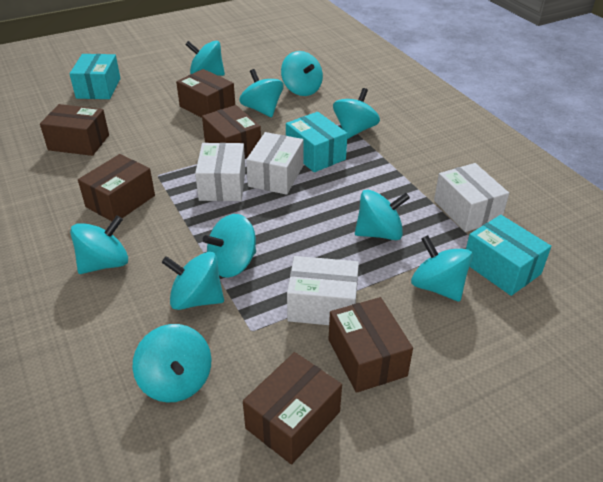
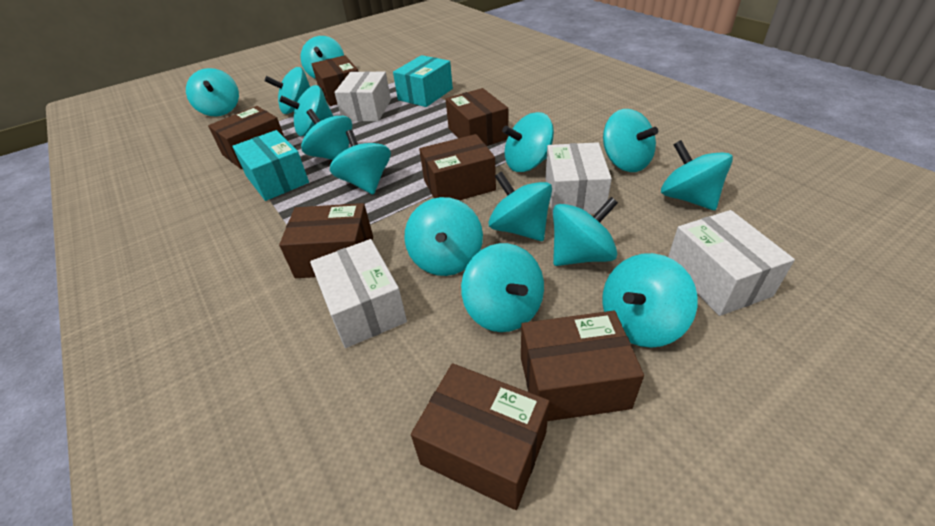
brown box: [40,104,109,156] [78,154,155,221] [176,69,235,118] [202,105,261,159] [243,352,342,464] [329,297,413,393] = 6 -> [208,106,285,169] [279,203,373,278] [312,55,358,106] [411,363,550,510] [419,134,496,200] [446,88,508,146] [521,311,644,421] = 7
turquoise box: [69,54,121,99] [286,112,348,172] [466,215,551,296] = 3 -> [232,130,309,201] [393,55,453,107] = 2
turquoise spinning top: [70,215,128,274] [133,324,211,402] [162,252,224,310] [185,41,225,76] [203,214,256,278] [239,69,284,117] [281,51,323,96] [333,88,380,139] [355,190,410,240] [411,235,473,302] = 10 -> [186,68,239,116] [265,67,310,114] [280,85,333,136] [300,36,344,79] [301,109,352,160] [330,130,391,194] [404,197,483,276] [461,243,544,332] [488,171,552,241] [502,112,554,172] [553,197,618,266] [602,253,698,348] [603,109,658,172] [661,140,733,210] = 14

